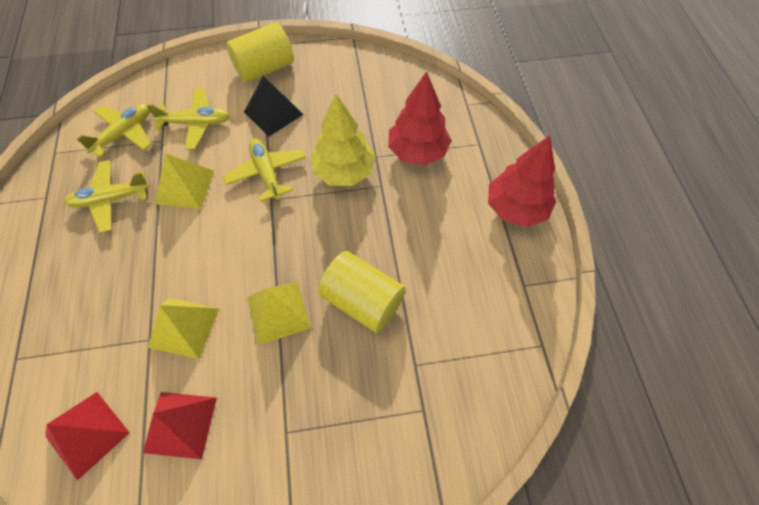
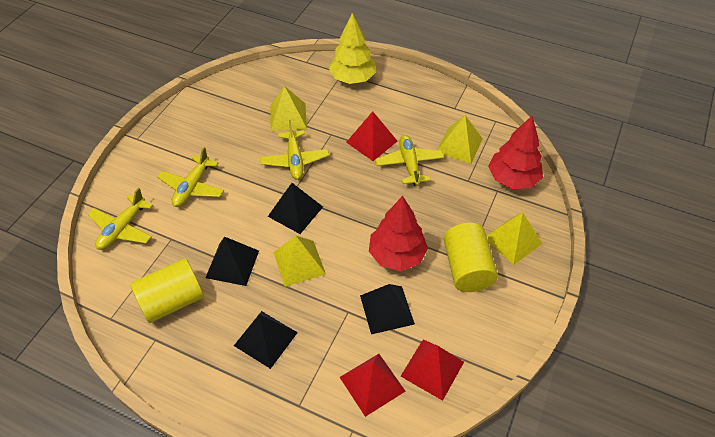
black pyramid: [244,75,303,136] = 1 -> [205,237,259,286] [234,311,298,369] [268,183,323,234] [360,284,415,334] = 4
red pyramid: [45,392,130,481] [143,392,217,459] = 2 -> [340,354,405,417] [346,111,398,161] [401,339,464,401] = 3
yellow pyramid: [148,298,219,359] [155,153,214,209] [247,282,311,345] = 3 -> [270,86,307,131] [274,236,326,287] [437,115,483,164] [486,212,542,265] = 4

